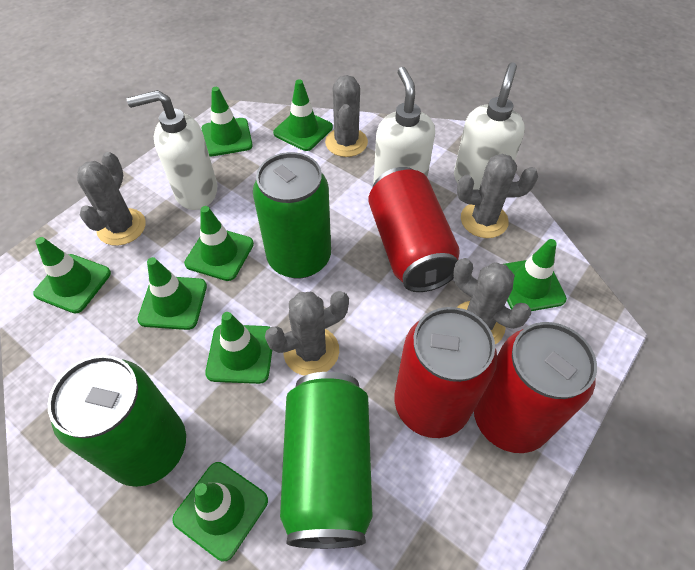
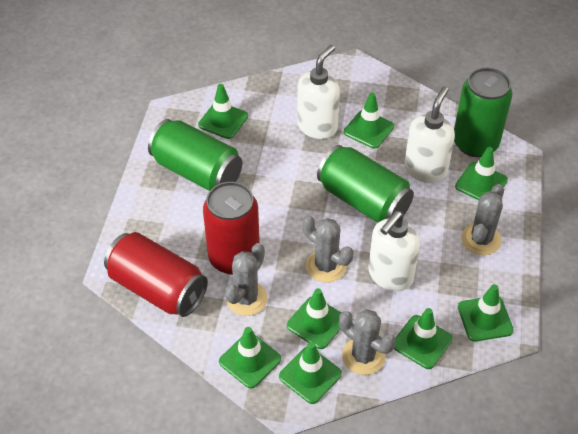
grey cactus: [77,152,146,246] [265,291,349,376] [325,75,368,157] [453,258,531,344] [457,154,538,238] = 5 -> [225,243,268,316] [302,215,353,283] [339,309,396,375] [461,184,504,255] = 4
red can: [368,167,460,292] [395,307,497,438] [474,322,597,453] = 3 -> [104,232,208,317] [203,182,260,275] = 2

